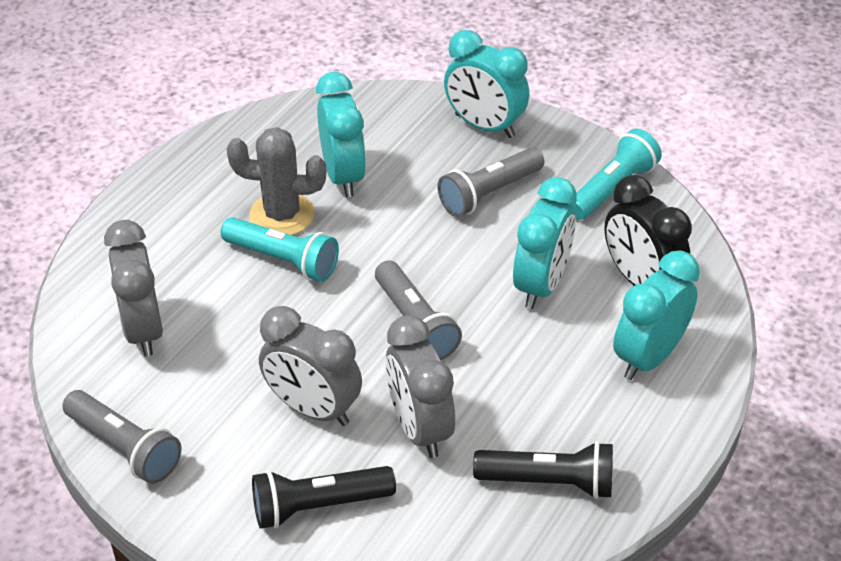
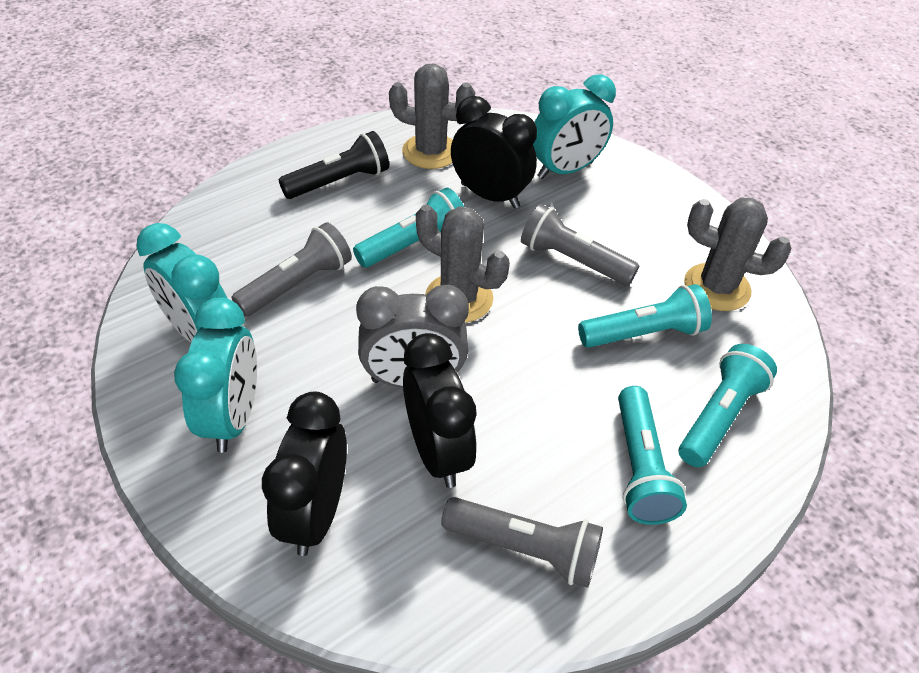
black clock: [604,175,692,286] = 1 -> [262,391,347,556] [403,333,477,488] [451,96,537,209] = 3
black flashlight: [252,466,396,529] [473,441,613,499] = 2 -> [279,131,389,199] = 1
grey cactus: [227,127,326,235] = 1 -> [389,64,475,169] [416,205,510,323] [684,198,791,311] = 3
grey clock: [104,220,163,357] [259,306,362,426] [385,315,455,458] = 3 -> [356,285,469,388] = 1
turquoise clock: [316,72,366,197] [444,30,529,138] [513,177,577,309] [613,250,700,380] = 4 -> [136,223,228,342] [174,298,257,453] [533,75,616,179] = 3
turquoise flashlight: [221,217,339,282] [568,129,662,220] = 2 -> [353,188,464,268] [578,284,712,348] [618,386,687,525] [679,344,777,467] = 4

